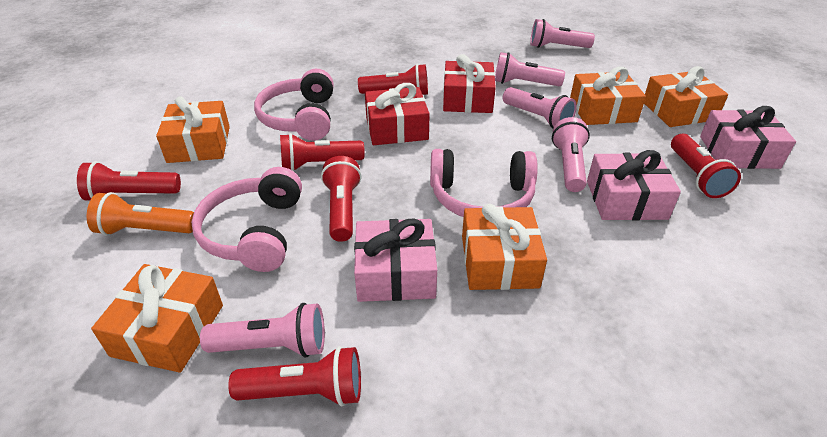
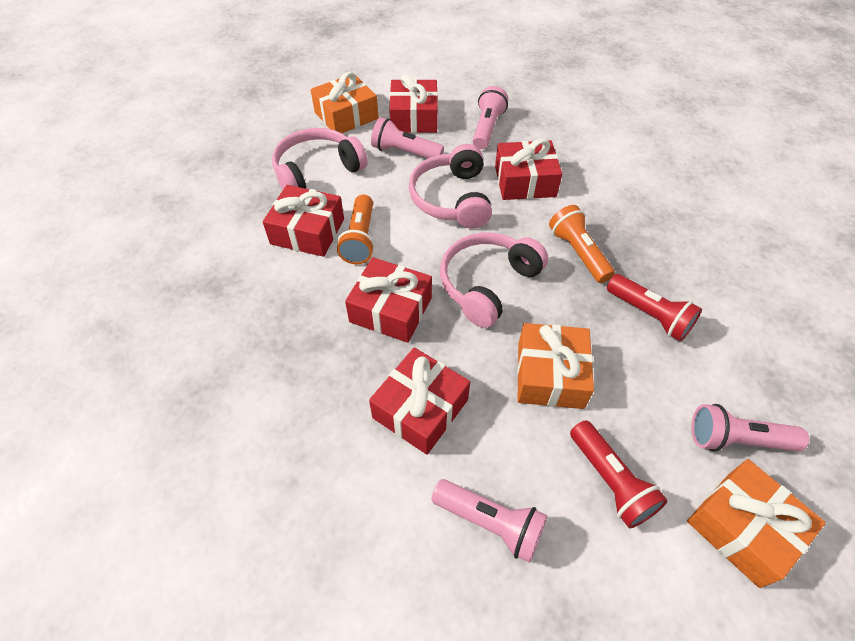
orange flashlight: [87,192,194,236] = 1 -> [337,194,375,264] [549,205,615,283] = 2
orange gift: [91,264,223,373] [156,96,230,163] [462,204,547,290] [570,67,646,125] [644,66,728,127] = 5 -> [311,72,379,133] [517,323,594,409] [687,459,826,588] = 3
pink flashlight: [200,303,325,357] [495,52,565,86] [503,87,577,128] [530,19,595,48] [552,117,590,192] = 5 -> [371,117,444,158] [432,479,548,563] [473,86,508,149] [691,404,809,452] = 4
pink gift: [354,218,437,302] [587,150,681,220] [700,106,796,169] = 3 -> none = 0
red flashlight: [77,161,181,200] [228,346,361,406] [280,133,365,171] [321,156,362,242] [358,64,428,95] [671,134,741,198] = 6 -> [570,420,668,528] [607,274,702,341] = 2
red gift: [365,83,430,145] [443,54,496,113] = 2 -> [263,185,344,257] [345,257,432,343] [369,347,470,455] [389,74,438,133] [495,139,562,200] = 5

